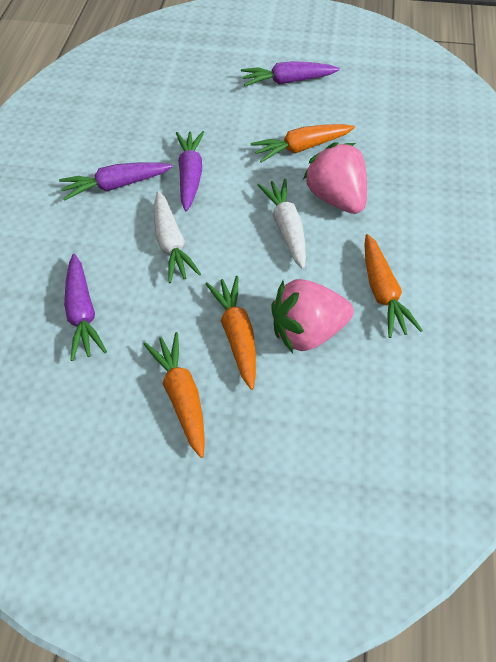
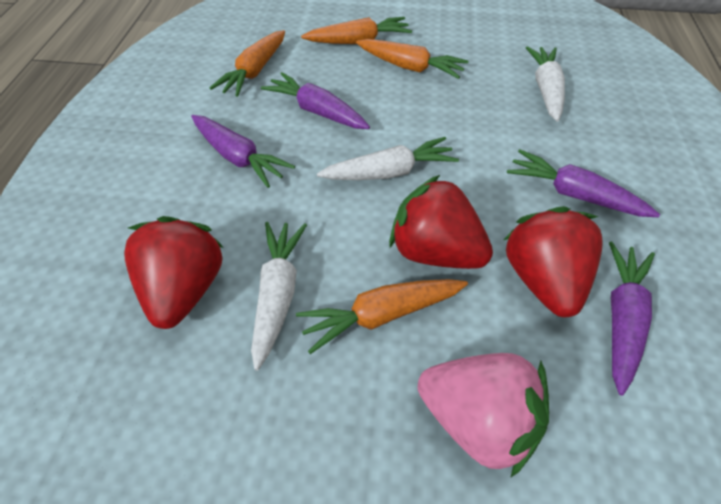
pink strawberry: [271,279,354,353] [303,142,367,214] = 2 -> [418,353,549,478] = 1
red strawberry: none = 0 -> [124,216,224,329] [389,175,493,269] [504,206,602,317] = 3
white carrot: [154,191,201,283] [257,178,306,269] = 2 -> [251,222,307,371] [317,137,459,180] [526,46,565,122] = 3

